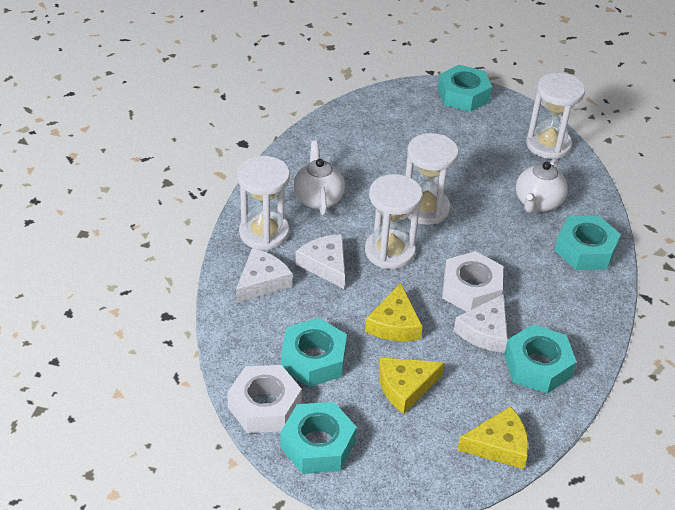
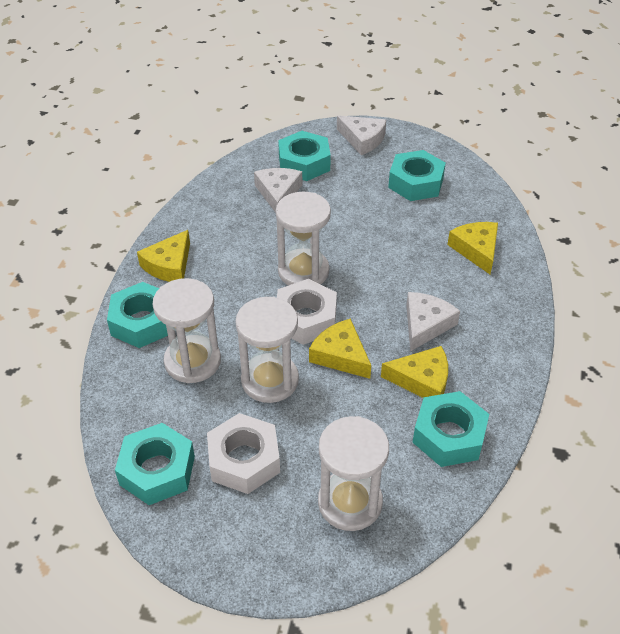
white teapot: [293,140,345,216] [516,158,568,213] = 2 -> none = 0
yellow cheese: [365,283,423,341] [379,357,445,414] [457,406,529,469] = 3 -> [137,230,190,282] [309,319,371,379] [381,346,448,398] [447,222,498,274] = 4

